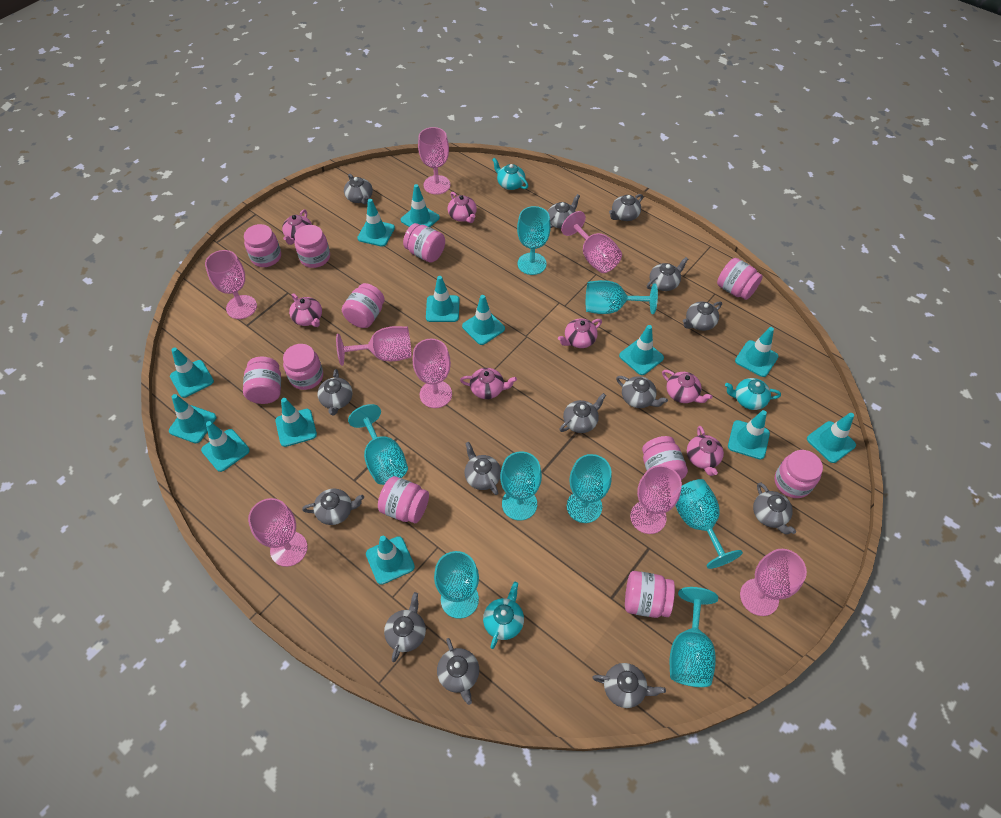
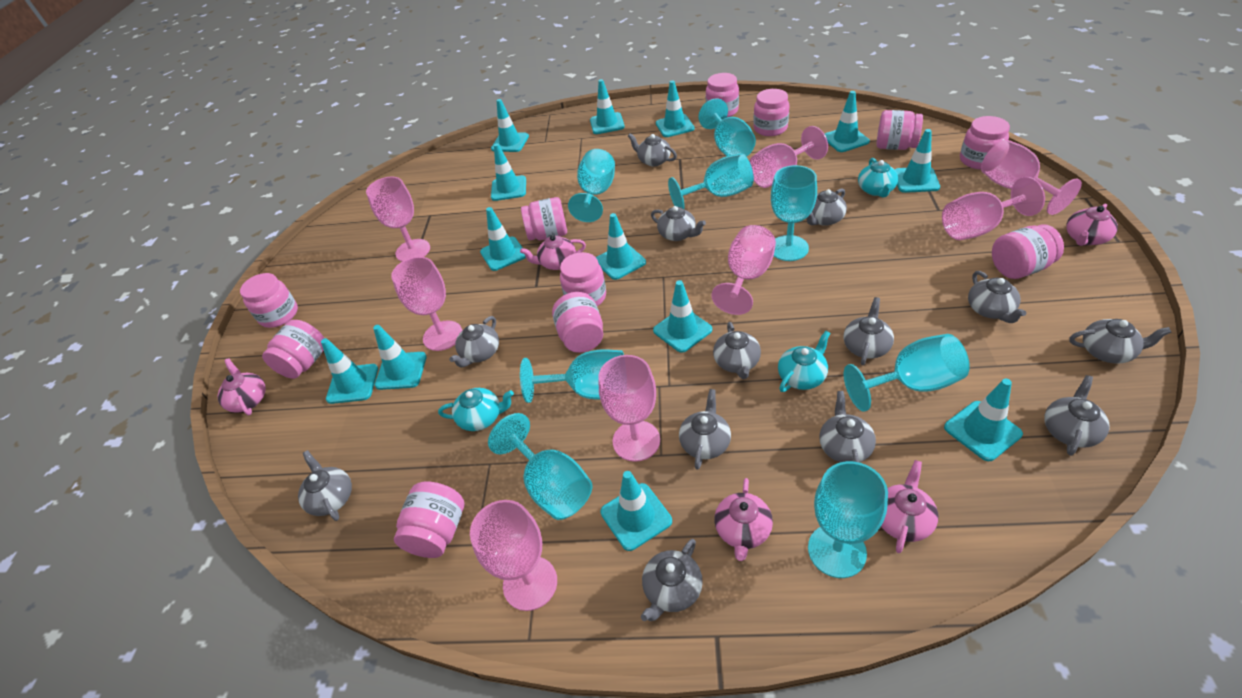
grey teapot: [302,489,364,525] [317,369,353,415] [344,174,373,205] [384,592,426,662] [437,638,479,705] [464,442,501,495] [548,194,580,229] [560,393,606,433] [592,663,666,708] [609,194,643,221] [616,376,668,408] [647,257,688,291] [683,301,722,331] [753,482,796,534] = 14 -> [298,450,352,521] [449,316,499,368] [628,133,677,166] [641,539,703,621] [651,206,706,241] [679,389,731,470] [713,322,761,379] [807,188,847,226] [819,391,876,463] [844,297,894,365] [968,271,1026,323] [1044,375,1109,456] [1069,319,1172,364] = 13
pink teapot: [282,209,312,245] [289,293,322,327] [447,192,477,223] [460,368,517,399] [558,318,602,348] [662,370,712,403] [687,426,724,476] = 7 -> [218,358,266,415] [520,235,586,270] [714,478,773,561] [881,460,938,553] [1066,204,1118,246] = 5

